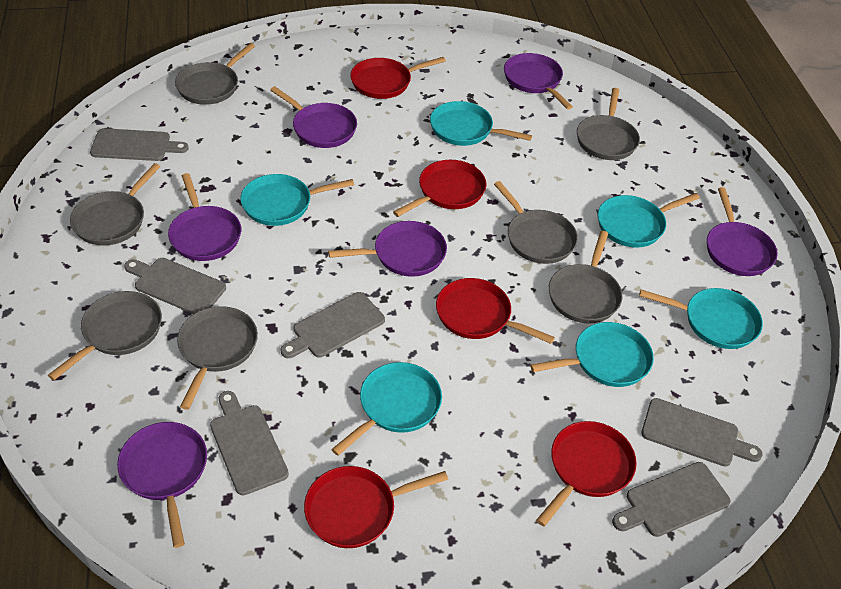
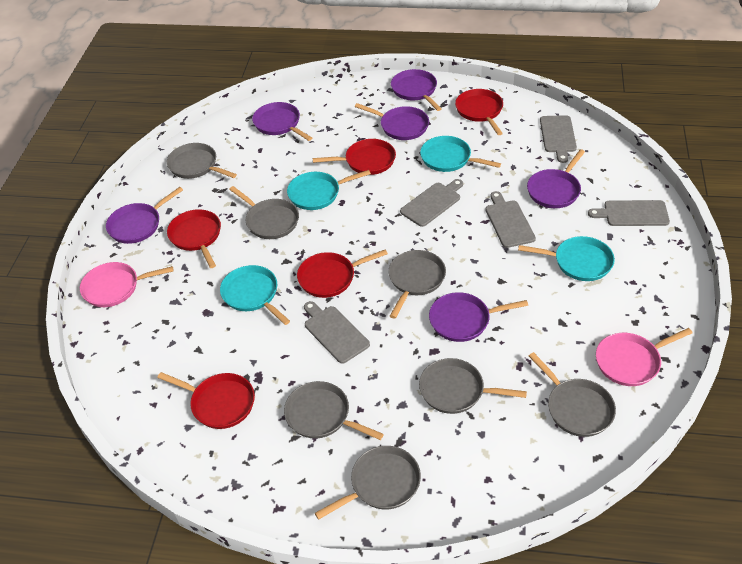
grey cutting board: [90,128,189,161] [124,258,226,314] [210,391,289,495] [281,292,385,358] [612,462,731,537] [641,398,763,467] = 6 -> [304,301,370,364] [400,179,463,227] [485,191,536,248] [540,115,577,163] [588,200,670,226] = 5
pink pan: none = 0 -> [80,262,174,307] [596,328,692,386] = 2
turquoise pan: [240,174,354,226] [331,362,442,456] [430,101,532,146] [530,322,654,387] [598,193,700,248] [639,288,763,349] = 6 -> [220,265,290,325] [287,170,371,210] [420,136,501,172] [518,236,615,281] = 4

